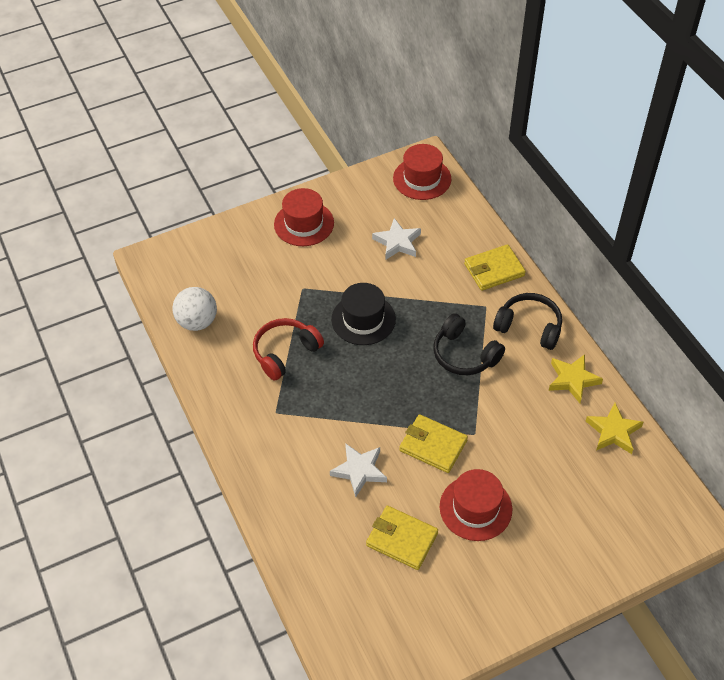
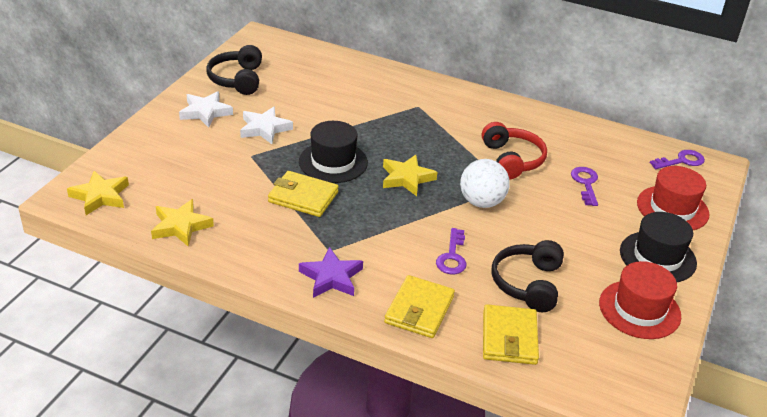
black hat: [331,283,396,345] = 1 -> [299,121,368,183] [620,212,697,282] = 2
purple key: none = 0 -> [436,228,467,274] [571,167,598,206] [650,150,705,169] = 3
purple star: none = 0 -> [299,247,363,298] = 1
red hat: [274,188,334,246] [393,144,451,200] [440,469,512,541] = 3 -> [599,261,681,339] [637,166,710,230] = 2
yellow star: [549,354,603,403] [586,403,644,454] = 2 -> [67,171,129,215] [151,199,214,247] [383,155,437,196] = 3

